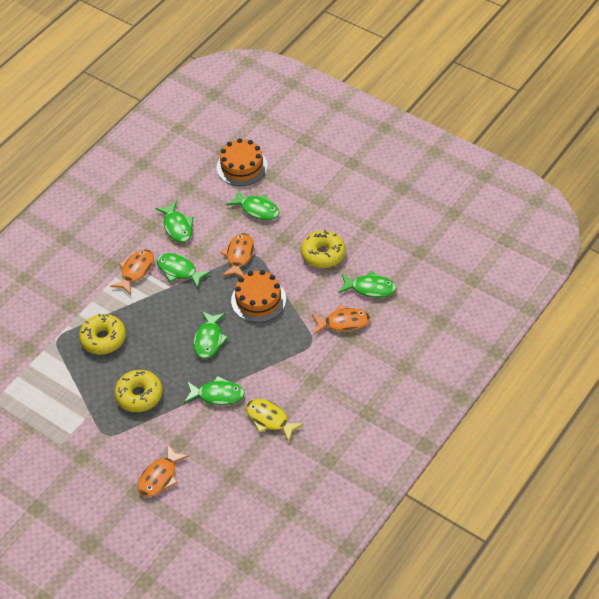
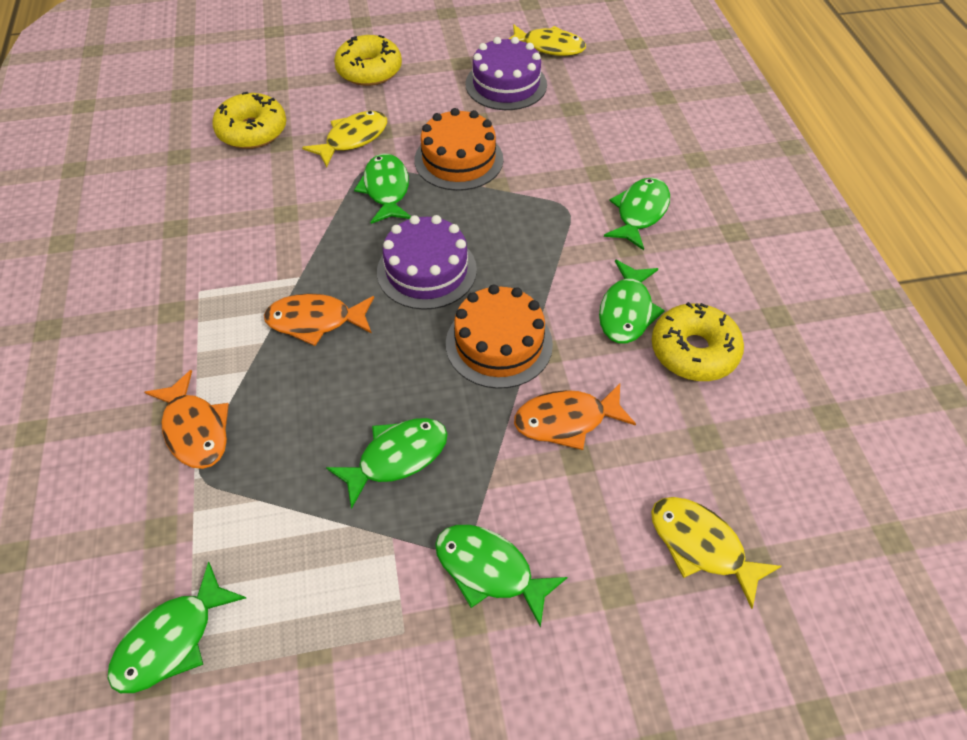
orange fish: [110,249,154,295] [138,444,189,497] [221,233,254,277] [312,305,370,334] = 4 -> [145,370,229,469] [264,293,374,346] [514,384,636,450] = 3
purple cake: none = 0 -> [377,215,477,310] [466,37,547,110] = 2
yellow fish: [246,399,304,442] = 1 -> [302,111,387,167] [509,24,586,56] [651,497,781,609] = 3

